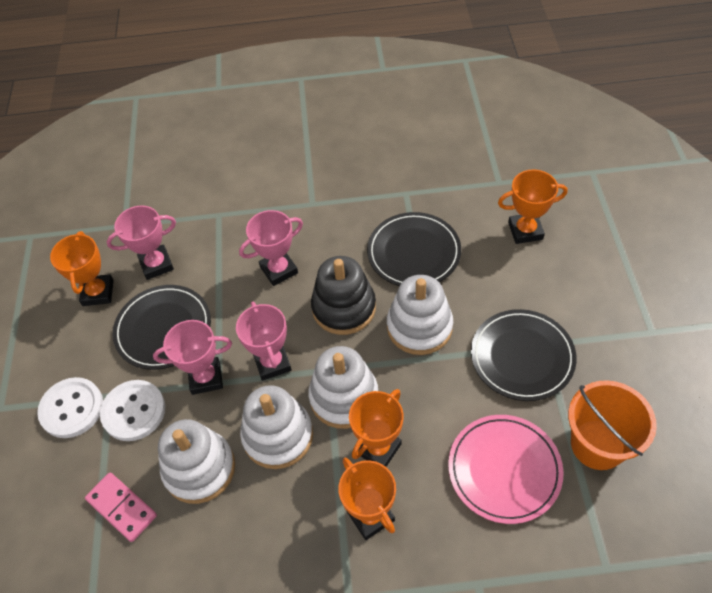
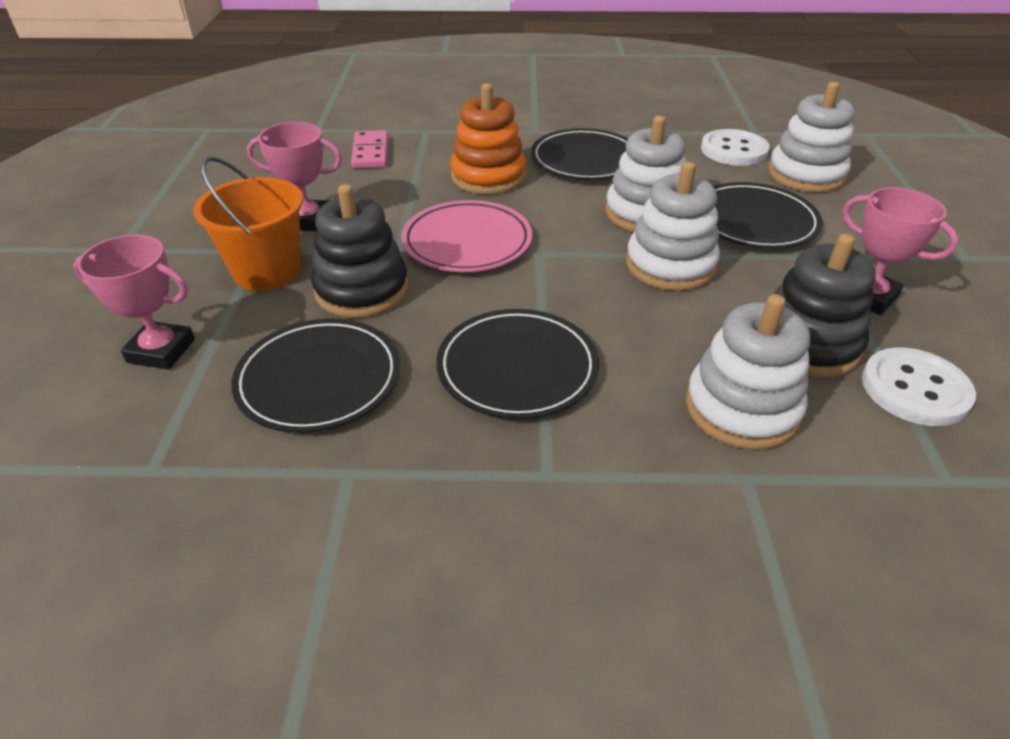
black plate: [113,285,211,370] [367,212,461,286] [471,309,577,401] = 3 -> [231,319,400,433] [436,309,599,419] [531,128,628,180] [713,182,823,249] = 4
black stacking toy: [311,256,376,335] = 1 -> [311,184,408,318] [774,234,876,378] = 2
orange stacking toy: none = 0 -> [450,83,526,195] = 1
orange trophy: [50,231,114,306] [338,458,396,540] [349,389,403,467] [498,170,568,244] = 4 -> none = 0
pink trophy: [106,206,176,280] [153,320,232,395] [236,301,292,381] [239,210,303,286] = 4 -> [74,235,195,370] [247,122,342,231] [842,187,958,315] = 3

